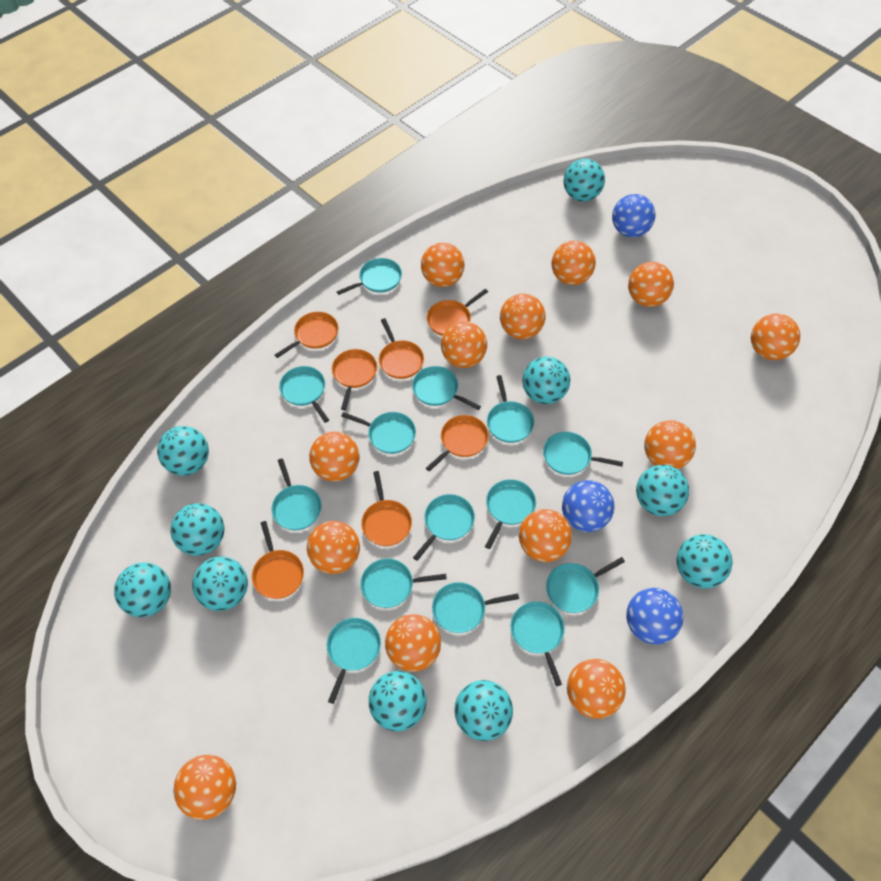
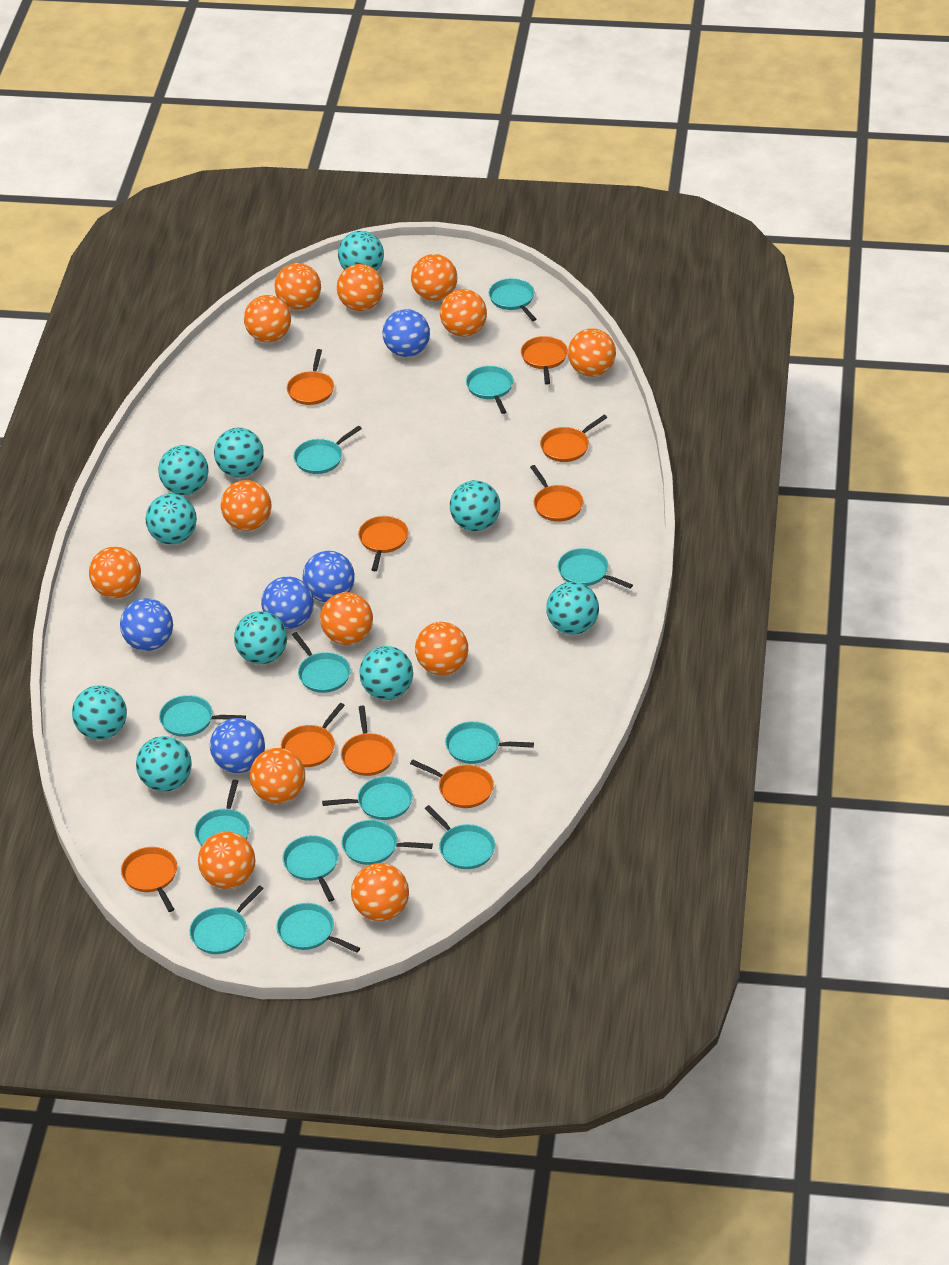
blue ball: [562,480,615,532] [612,194,655,237] [626,588,683,644] = 3 -> [120,598,173,651] [210,718,265,773] [261,576,314,629] [303,551,355,602] [383,309,430,357] = 5
orange pan: [252,521,304,599] [275,312,338,358] [332,349,377,410] [361,471,412,546] [379,318,424,379] [426,415,489,472] [427,289,488,336] = 7 -> [121,847,177,912] [281,703,345,767] [287,349,334,405] [341,706,395,776] [358,516,409,571] [410,760,494,808] [521,336,568,385] [530,465,583,522] [540,415,608,462] = 9

